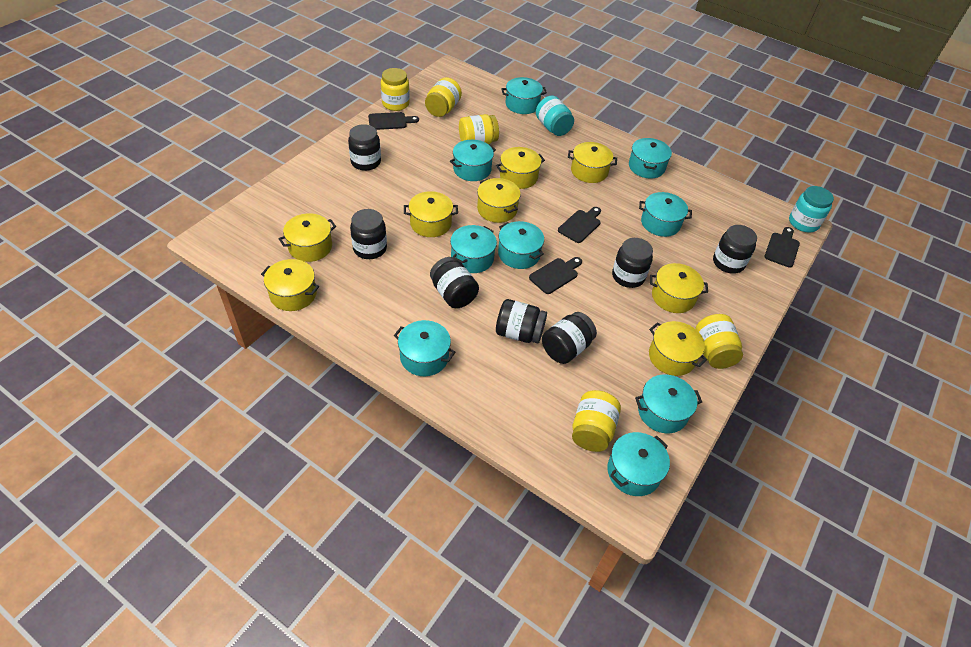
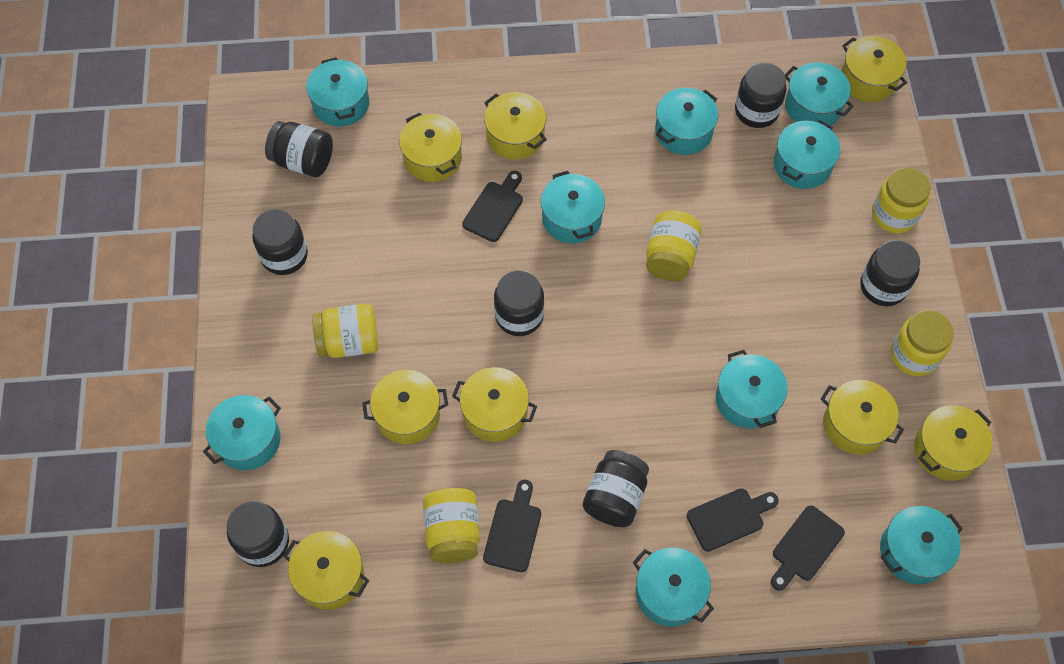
turquoise jar: [536,96,574,136] [789,186,834,232] = 2 -> none = 0

